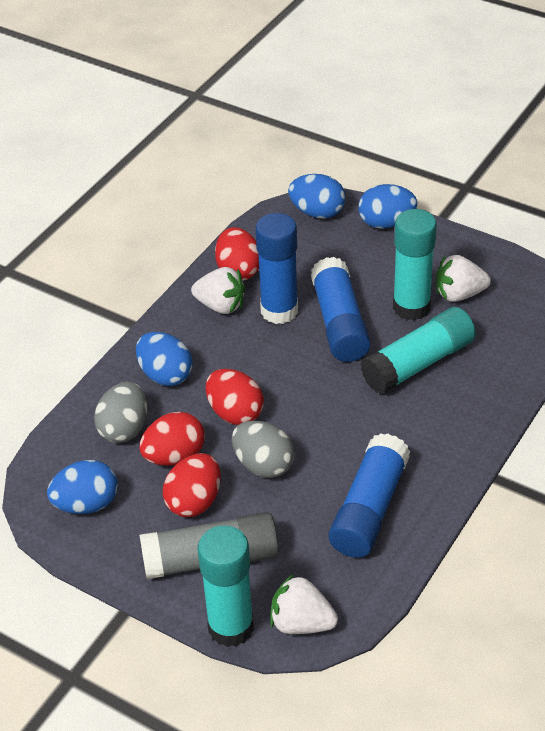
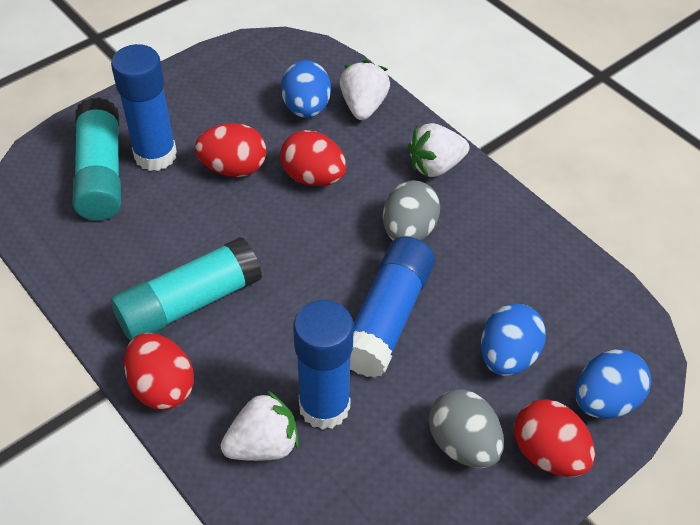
blue egg: [47,460,118,514] [136,332,192,386] [288,174,346,219] [358,184,417,229] = 4 -> [281,60,331,118] [481,303,546,376] [576,349,651,419] = 3
grey glue stick: [140,512,279,579] = 1 -> none = 0
turquoise glue stick: [198,525,254,647] [361,307,476,394] [393,209,437,321] = 3 -> [72,97,121,221] [111,237,262,341] = 2

